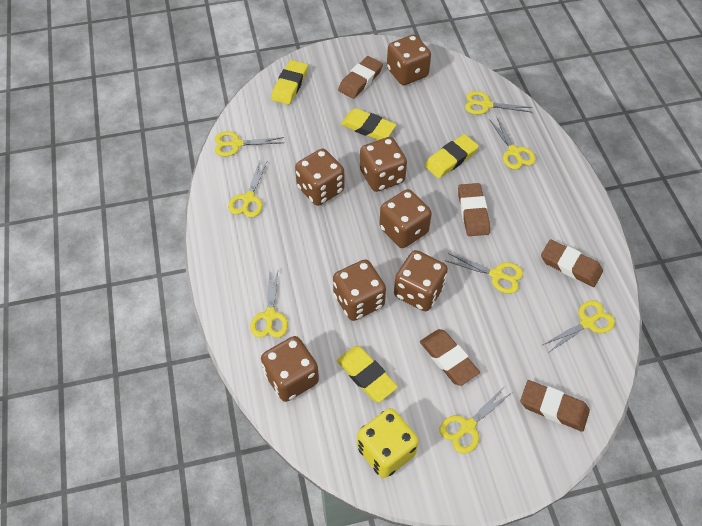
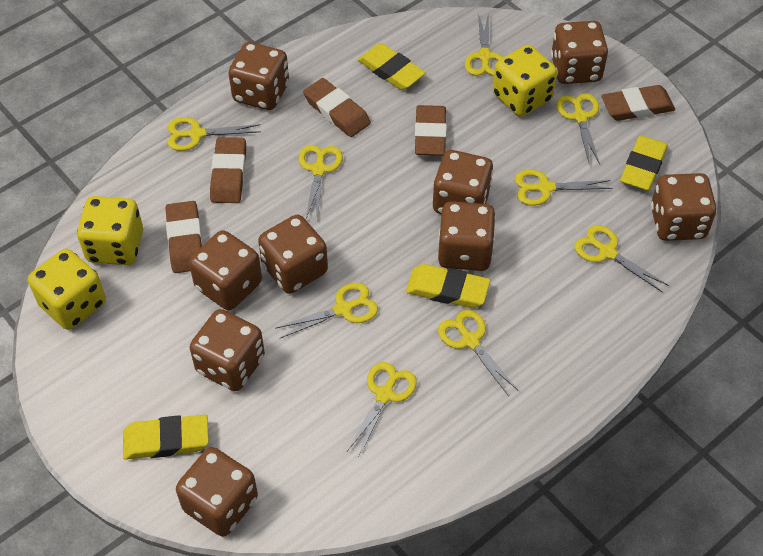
brown dice: [261,336,319,402] [295,149,345,206] [333,259,386,321] [360,137,407,192] [379,189,432,248] [387,34,431,85] [394,250,448,311] = 7 -> [176,447,258,537] [189,230,262,310] [190,309,265,391] [228,42,289,110] [258,215,328,294] [433,150,493,214] [438,201,496,271] [551,21,608,84] [651,173,717,241] = 9
yellow dice: [357,408,419,478] = 1 -> [28,249,106,330] [77,196,143,265] [493,45,557,116] = 3
yellow scissors: [215,131,284,157] [228,160,267,218] [250,269,288,338] [440,386,511,454] [446,253,523,294] [465,91,533,115] [489,118,536,170] [543,300,615,353] = 8 -> [168,117,261,151] [275,283,378,338] [299,145,343,219] [347,362,417,458] [438,310,518,395] [465,12,503,76] [515,170,612,206] [556,93,600,164] [574,225,669,292] = 9

